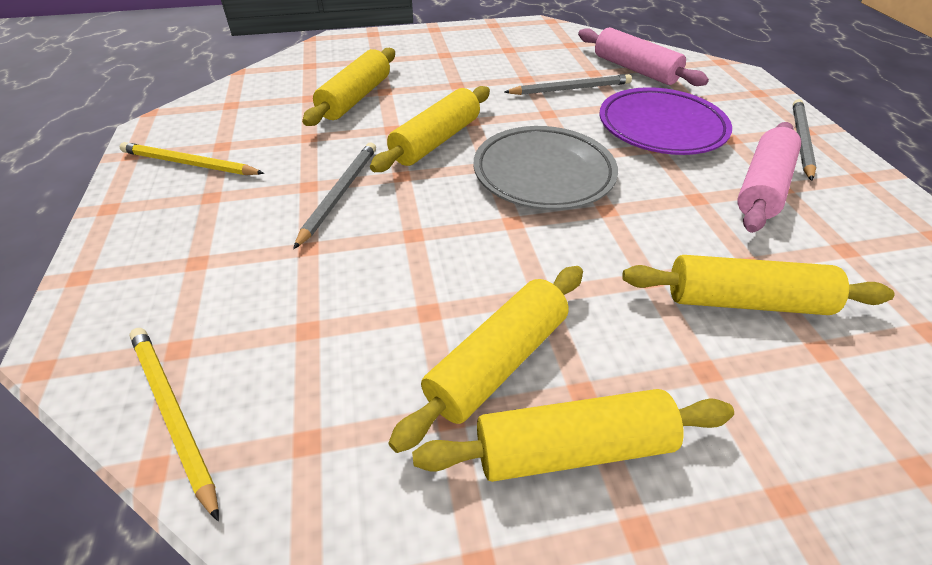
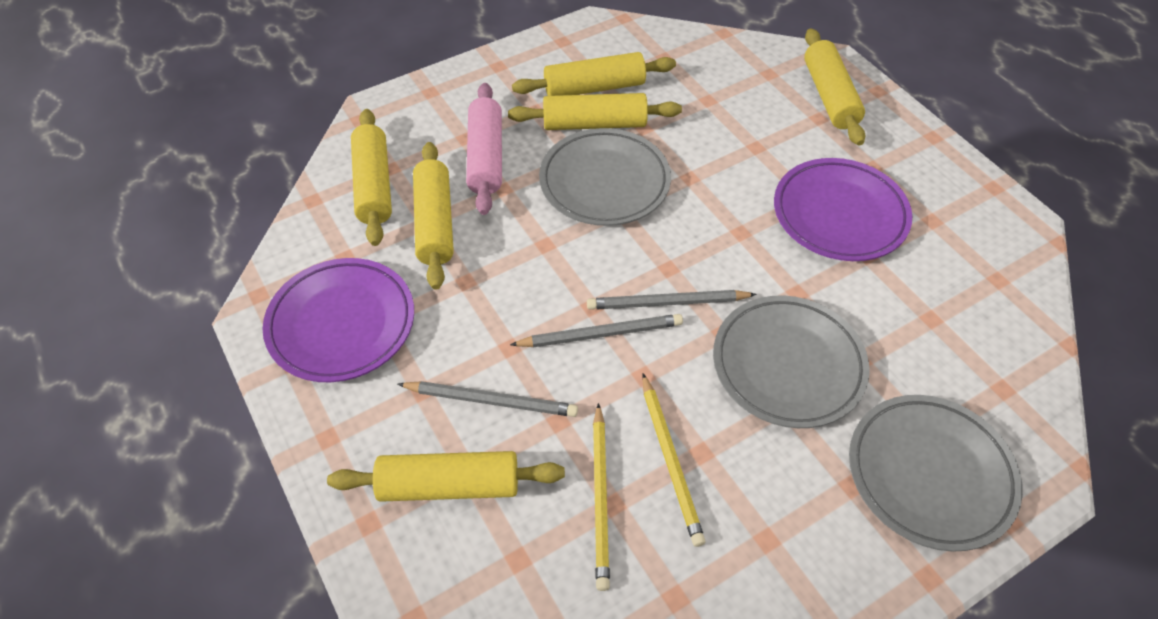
grey plate: [474,126,618,210] = 1 -> [539,128,671,226] [713,295,870,428] [849,395,1023,552] = 3
pink rolling pin: [578,27,709,86] [737,122,801,233] = 2 -> [466,83,502,215] = 1
purple plate: [599,87,732,155] = 1 -> [263,258,414,382] [774,158,912,261] = 2
yellow rolling pin: [302,48,395,126] [370,86,490,172] [389,266,583,453] [412,389,734,482] [622,255,894,315] = 5 -> [327,451,565,502] [351,109,392,246] [413,142,454,290] [508,93,682,130] [512,52,676,96] [804,28,865,146] = 6

